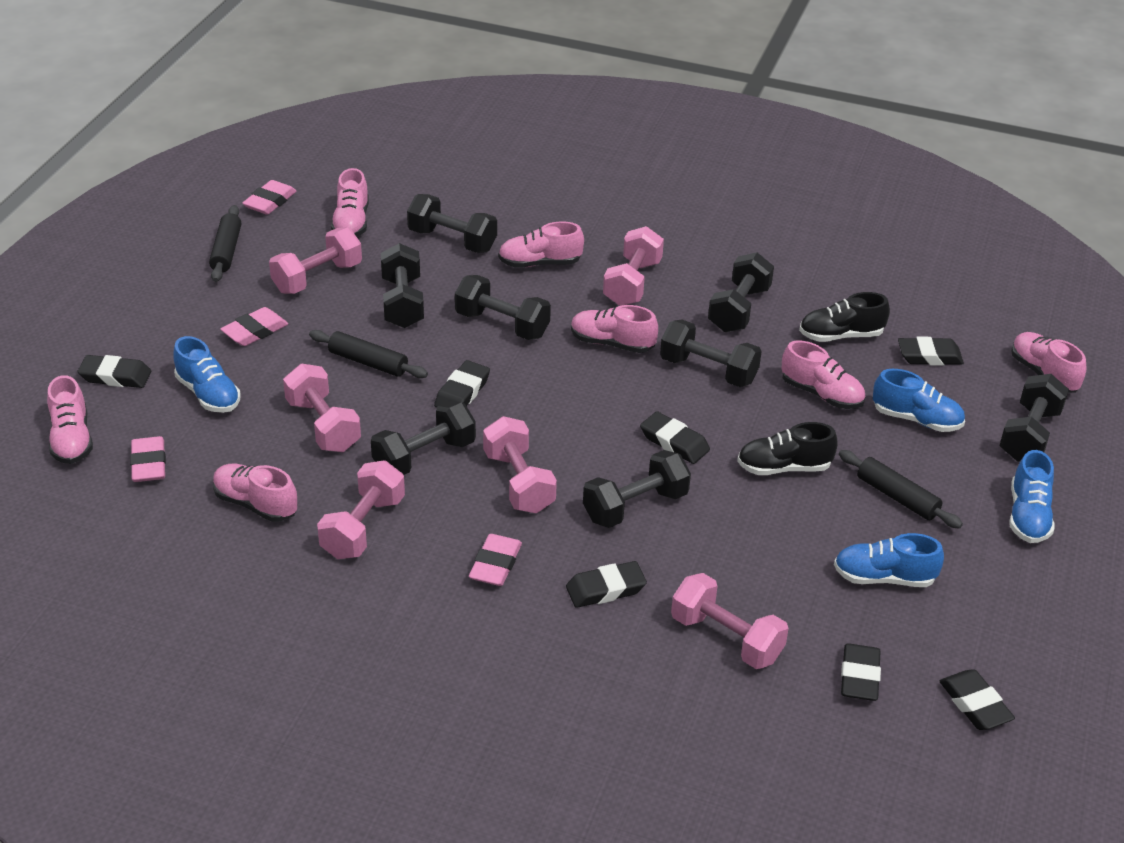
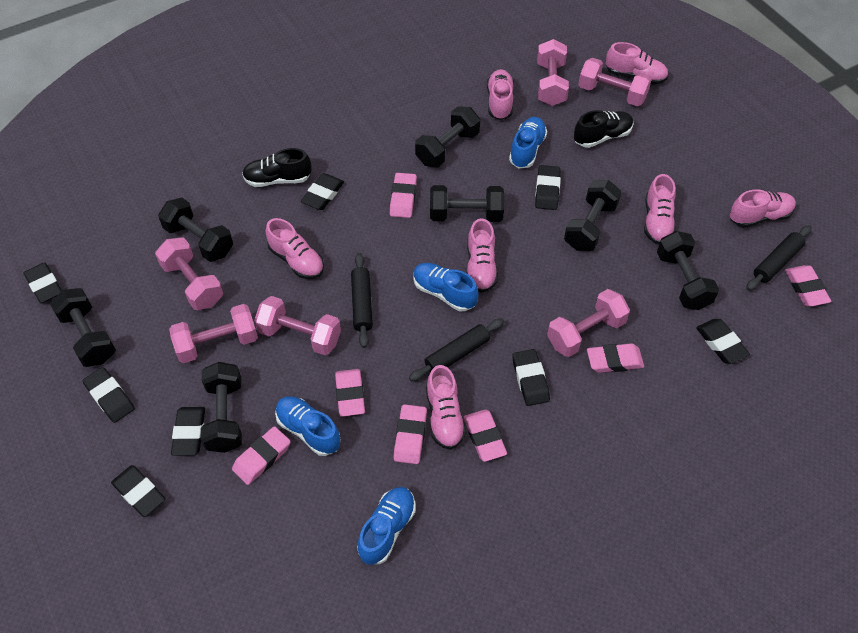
black dumbbell: [371,401,476,475] [381,243,424,328] [407,194,497,253] [455,275,551,340] [583,450,691,528] [660,319,762,387] [708,252,774,332] [1000,374,1069,462] = 8 -> [50,288,116,367] [158,198,233,262] [201,362,242,453] [415,106,480,168] [430,185,504,222] [564,180,621,251] [657,231,719,310] = 7
black eraser: [78,355,151,388] [434,360,490,408] [566,561,647,608] [640,411,710,464] [841,643,881,701] [898,337,964,366] [939,669,1015,730] = 7 -> [24,262,62,303] [83,367,135,423] [111,465,165,517] [171,407,205,456] [301,173,344,210] [512,349,550,406] [535,165,561,210] [696,319,750,364] = 8
pink eraser: [130,436,166,482] [220,307,288,346] [242,180,296,215] [469,534,522,586] = 4 -> [232,426,291,485] [335,369,365,417] [390,173,417,218] [393,404,427,464] [464,409,507,462] [587,343,644,373] [785,265,831,306] = 7

